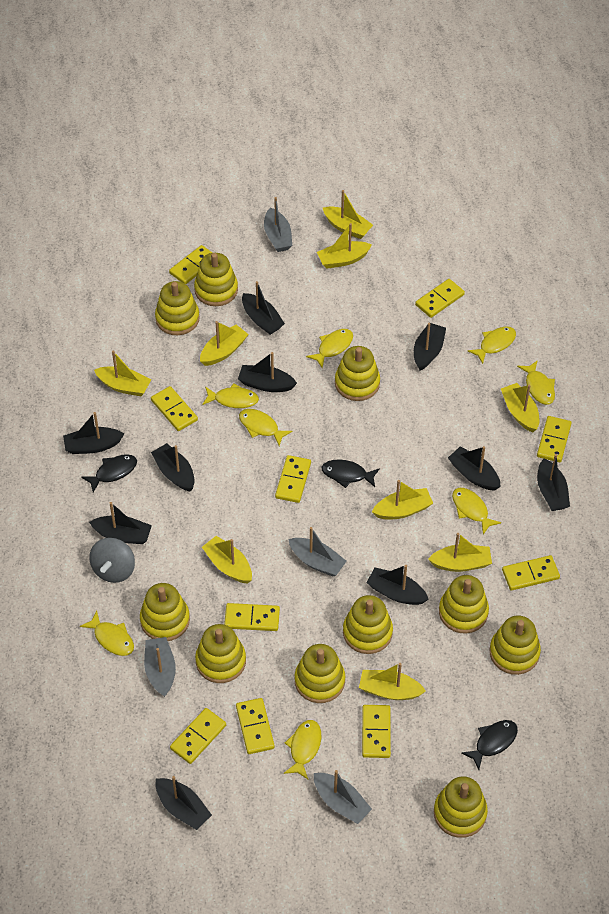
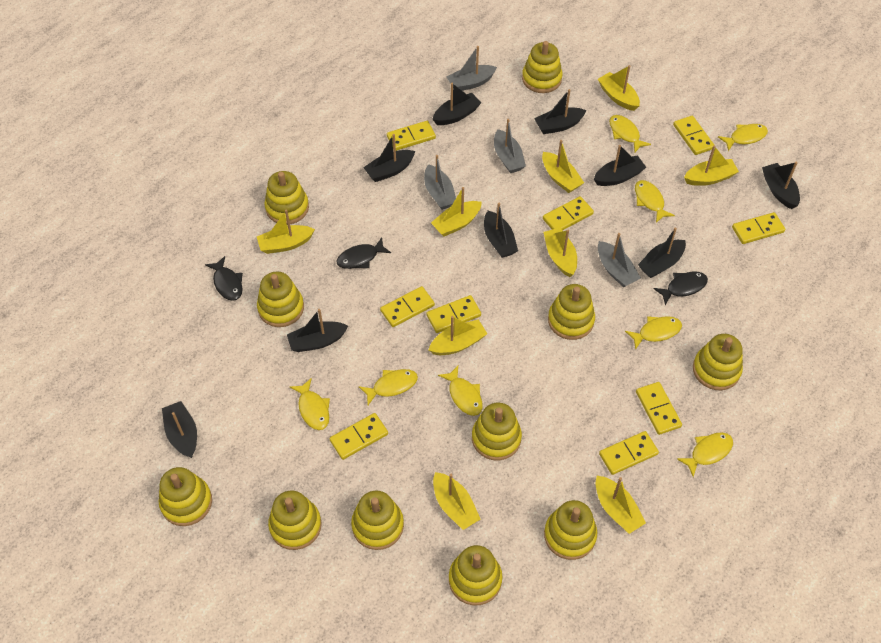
black boat: [63,412,124,454] [89,502,152,544] [151,443,195,491] [156,776,212,830] [238,352,297,392] [242,281,285,335] [366,565,429,605] [414,323,446,371] [448,446,501,491] [537,454,570,511] = 10 -> [162,401,197,458] [287,309,348,352] [363,134,415,182] [432,83,481,125] [484,203,518,258] [534,89,587,134] [594,145,646,186] [638,227,686,278] [762,162,800,209] = 9
grey spinning top: [89,538,135,583] = 1 -> none = 0
yellow domino: [151,386,198,431] [169,245,212,284] [170,708,226,764] [224,603,280,631] [236,698,275,754] [275,455,311,503] [362,705,391,758] [415,279,465,318] [502,555,560,591] [537,416,572,462] = 10 -> [329,413,388,460] [380,286,435,327] [387,121,436,151] [426,295,481,333] [543,196,594,230] [599,431,659,475] [636,382,682,435] [673,116,714,155] [732,212,785,244] = 9
yellow stacking toy: [140,583,190,641] [155,281,200,335] [194,253,238,306] [195,624,246,683] [295,644,345,703] [335,346,380,401] [343,595,393,654] [434,776,488,838] [439,575,489,634] [490,616,541,675] = 10 -> [159,467,212,526] [257,272,304,327] [264,171,309,225] [268,491,322,550] [351,491,404,550] [449,545,502,605] [472,403,522,460] [522,41,563,93] [544,500,597,560] [548,284,595,340] [693,334,743,390] = 11

